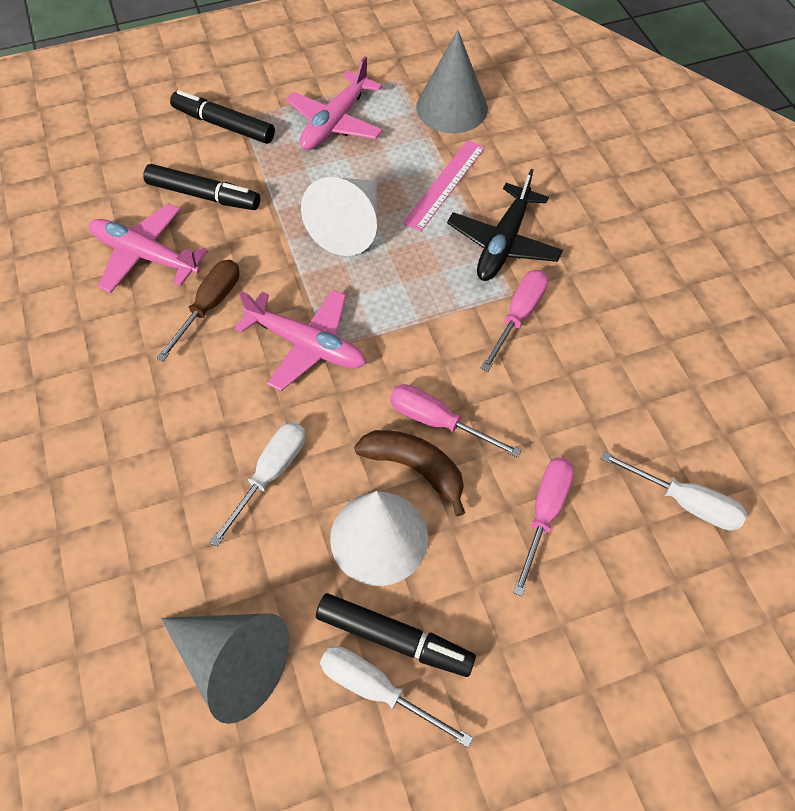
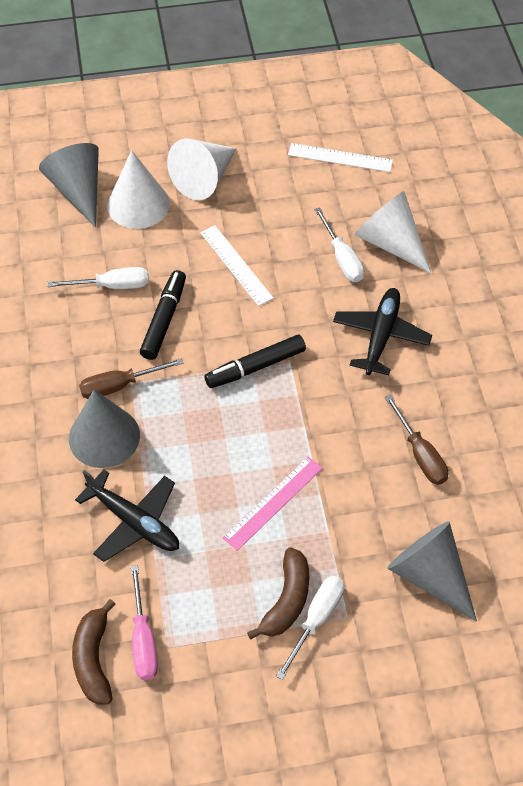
black marker: [143,164,260,210] [170,90,275,144] [316,593,476,677] = 3 -> [140,270,186,360] [204,335,306,388] = 2
black plane: [447,169,563,281] = 1 -> [75,470,179,562] [333,288,432,375] = 2
brown banana: [354,430,465,516] = 1 -> [72,599,115,705] [247,547,310,639] = 2
brown screwdriver: [156,260,239,362] = 1 -> [79,358,183,399] [385,395,449,485] = 2
grey cone: [161,613,290,724] [416,30,488,133] = 2 -> [39,143,99,228] [69,389,140,468] [387,521,477,622] = 3
pink plane: [89,204,208,293] [235,290,366,391] [286,56,383,150] = 3 -> none = 0
pink screwdriver: [390,384,521,458] [481,270,548,372] [513,458,574,596] = 3 -> [131,565,158,680] = 1
white cone: [301,177,377,256] [330,491,428,586] = 2 -> [107,150,170,229] [167,139,237,200] [355,191,431,273] = 3
white ruler: none = 0 -> [200,225,274,306] [288,143,393,172] = 2

